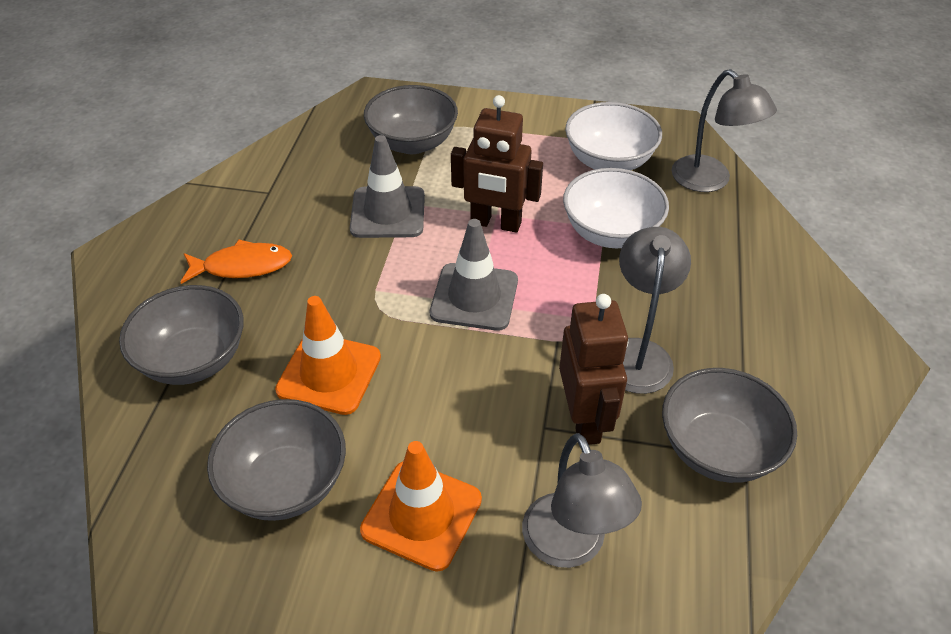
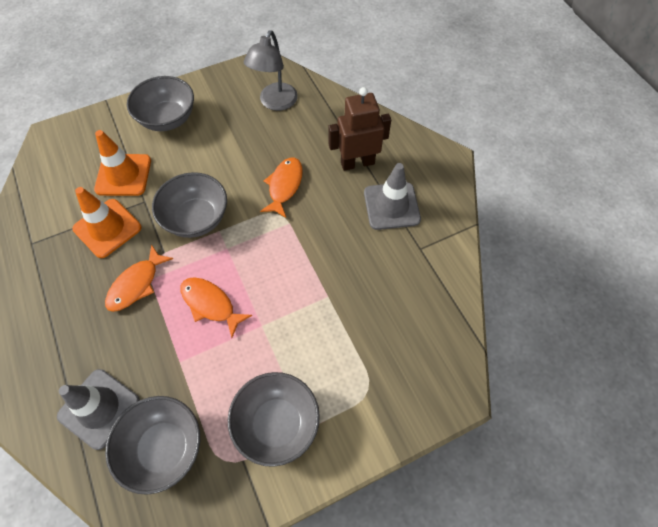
brown robot: [451,95,543,233] [559,294,628,445] = 2 -> [328,87,391,171] = 1
grey lamp: [522,433,642,568] [619,227,691,394] [671,69,777,192] = 3 -> [244,30,298,111] = 1
orange fish: [181,239,292,284] = 1 -> [105,244,173,312] [180,277,252,337] [260,158,303,218] = 3
white bowl: [563,168,669,248] [565,102,662,170] = 2 -> none = 0

